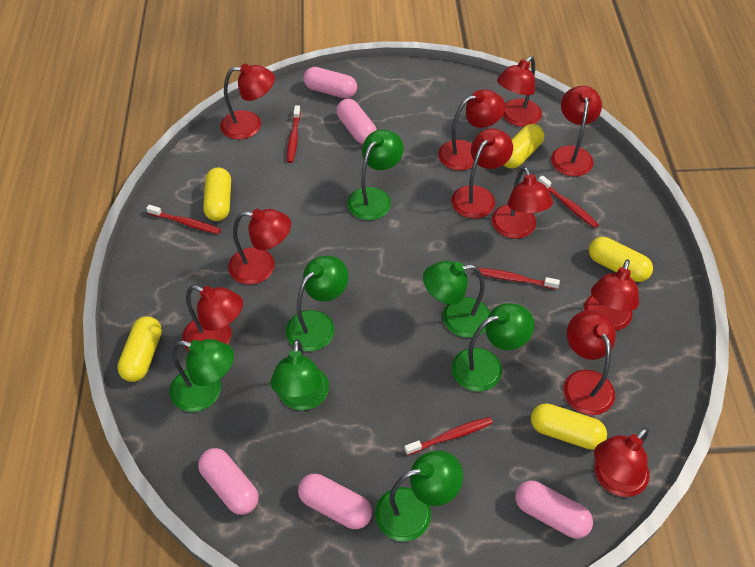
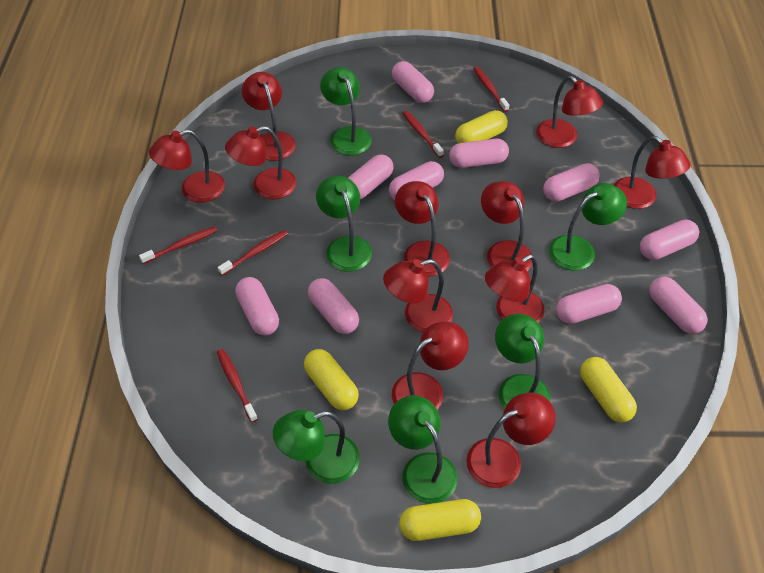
green lamp: [170,339,234,412] [270,339,329,410] [286,256,349,351] [347,130,404,220] [375,450,463,542] [423,261,490,338] [452,303,534,391] = 7 -> [273,410,360,484] [316,176,372,271] [320,67,372,155] [388,395,457,504] [495,314,551,409] [549,183,627,271] = 6
pink capsule: [198,448,259,515] [298,474,372,529] [303,67,357,99] [336,99,377,144] [515,481,593,539] = 5 -> [235,277,279,335] [308,278,359,334] [348,154,394,199] [389,161,444,200] [392,61,434,103] [449,139,509,168] [543,163,600,201] [556,284,622,324] [640,220,699,260] [649,277,707,334] = 10
yellow capsule: [117,316,162,382] [203,167,231,221] [504,124,544,169] [531,403,607,450] [589,237,653,282] = 5 -> [304,349,359,410] [399,499,481,541] [455,110,508,143] [580,357,637,422] = 4

